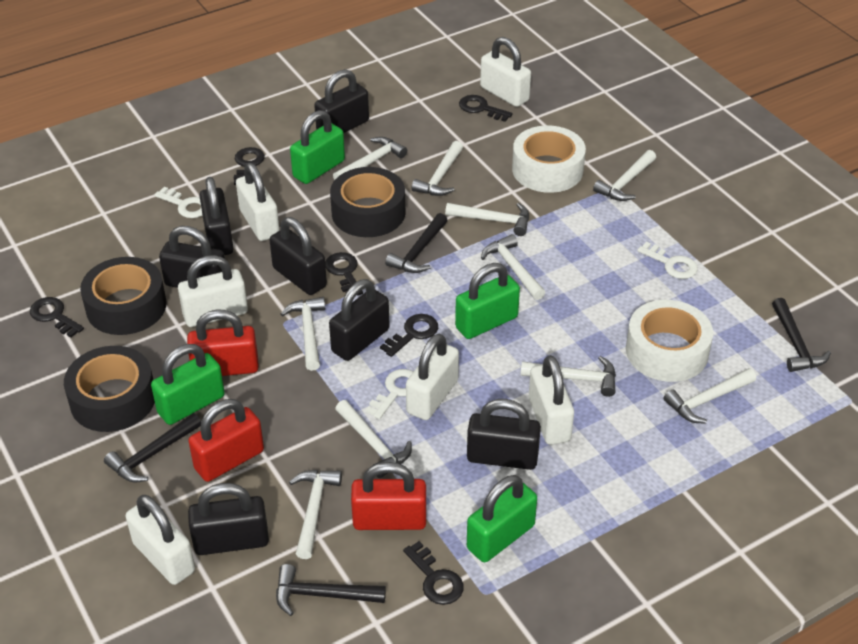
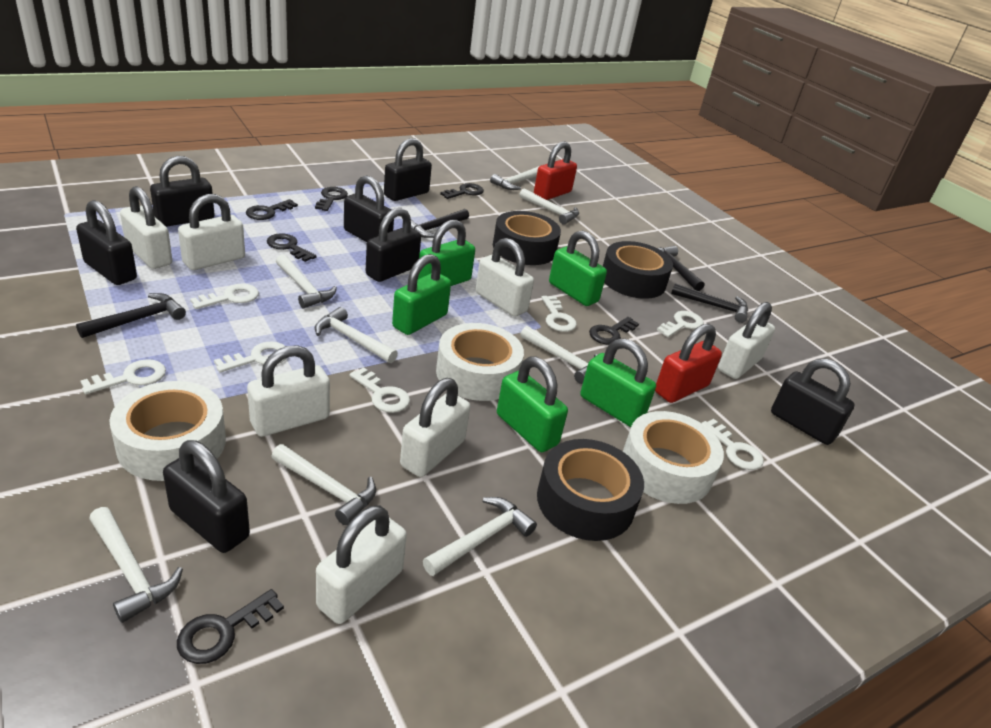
green padlock: [151,344,225,425] [290,110,345,184] [455,263,520,339] [467,475,537,562] = 4 -> [392,254,451,335] [418,220,475,286] [497,357,568,452] [549,231,607,306] [580,338,656,427] = 5
red padlock: [187,309,259,376] [188,399,264,482] [351,462,426,530] = 3 -> [534,141,577,200] [655,324,722,403] = 2
white hammer: [281,297,325,371] [289,470,342,559] [333,137,407,180] [335,400,412,478] [411,141,463,196] [445,203,529,236] [481,234,546,300] [521,356,616,397] [593,150,656,201] [663,368,756,424] = 10 -> [89,507,183,623] [271,444,376,525] [276,254,337,309] [315,307,398,363] [423,497,537,576] [490,166,539,190] [519,188,579,225] [520,326,597,384] = 8
white key: [154,187,203,218] [366,369,413,419] [637,242,698,279] = 3 -> [80,359,166,394] [190,284,259,309] [214,341,287,373] [349,367,410,413] [541,296,577,332] [657,311,704,337] [702,419,764,470] = 7
white padlock: [126,495,195,585] [178,255,248,327] [236,163,280,241] [406,333,459,420] [480,37,531,107] [529,355,574,445] = 6 -> [120,186,172,269] [178,194,245,270] [247,345,330,437] [316,505,407,624] [400,378,470,477] [476,238,534,317] [718,302,775,379] = 7
white tape: [512,126,586,193] [626,300,713,382] = 2 -> [109,381,226,481] [436,323,524,401] [623,411,724,504] = 3

